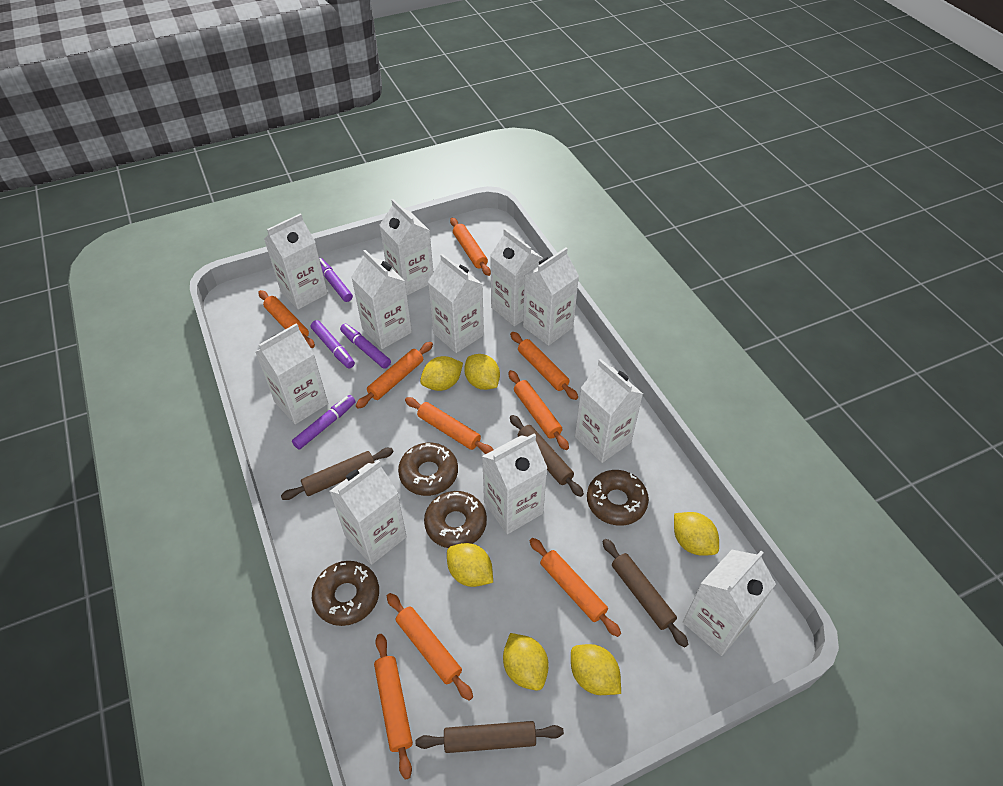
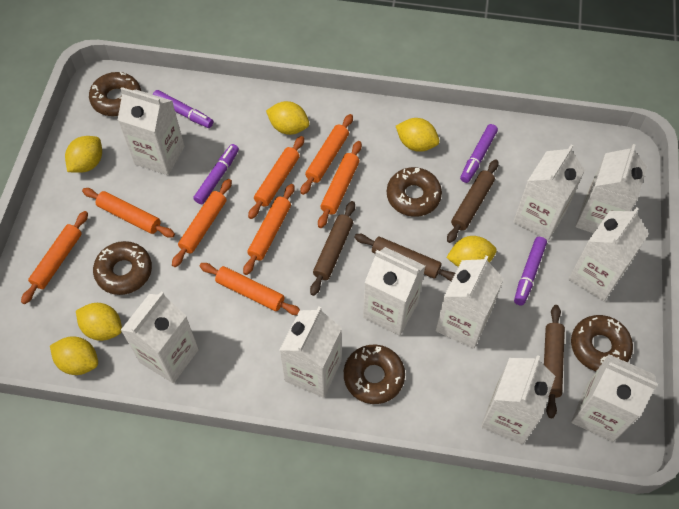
brown donut: [312,561,379,626] [398,443,458,496] [424,491,487,548] [587,470,649,526] = 4 -> [89,72,141,116] [93,241,152,295] [344,345,405,404] [387,167,442,217] [571,315,633,371] = 5
orange rolling pin: [258,290,315,348] [356,342,433,409] [374,634,413,780] [387,593,473,701] [405,397,494,454] [450,218,491,276] [508,370,569,450] [510,332,578,400] [530,538,621,637] = 9 -> [21,211,88,304] [82,188,175,238] [172,179,232,267] [200,263,300,315] [243,184,294,275] [248,136,304,219] [300,114,353,195] [318,141,362,228] = 8
white carton: [255,323,328,424] [264,213,328,309] [330,460,407,565] [351,250,412,349] [379,199,433,295] [428,254,484,353] [482,433,547,534] [490,228,544,326] [523,247,579,346] [575,359,643,463] [683,550,776,656] = 11 -> [118,87,184,175] [121,291,199,383] [279,307,342,398] [363,247,425,336] [436,256,504,349] [481,355,555,445] [513,145,585,240] [569,207,649,301] [571,354,658,442] [575,144,647,233] = 10

